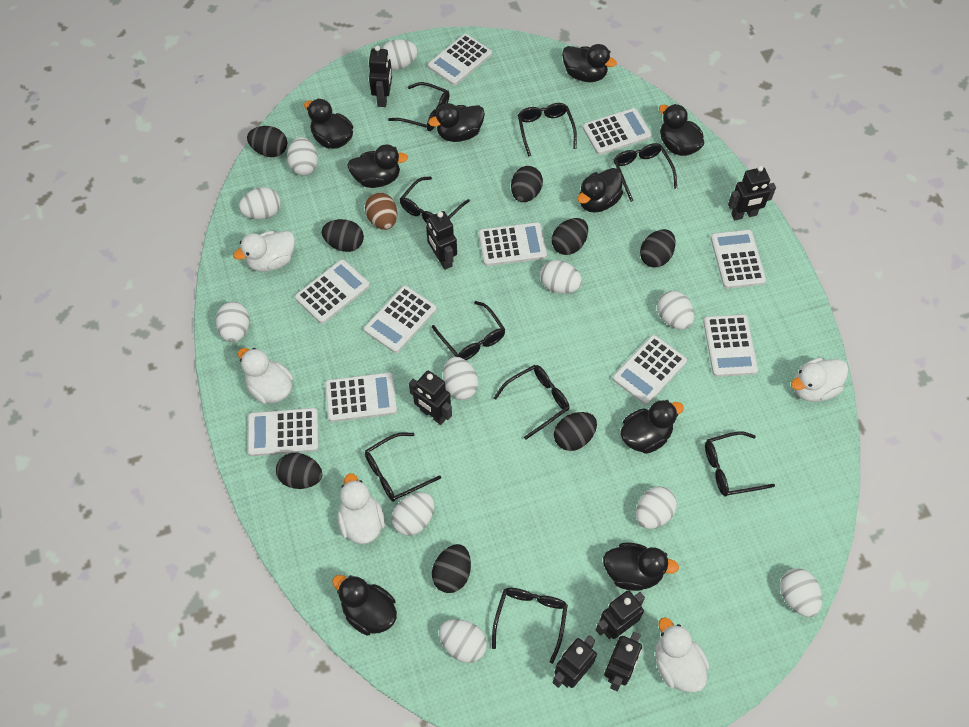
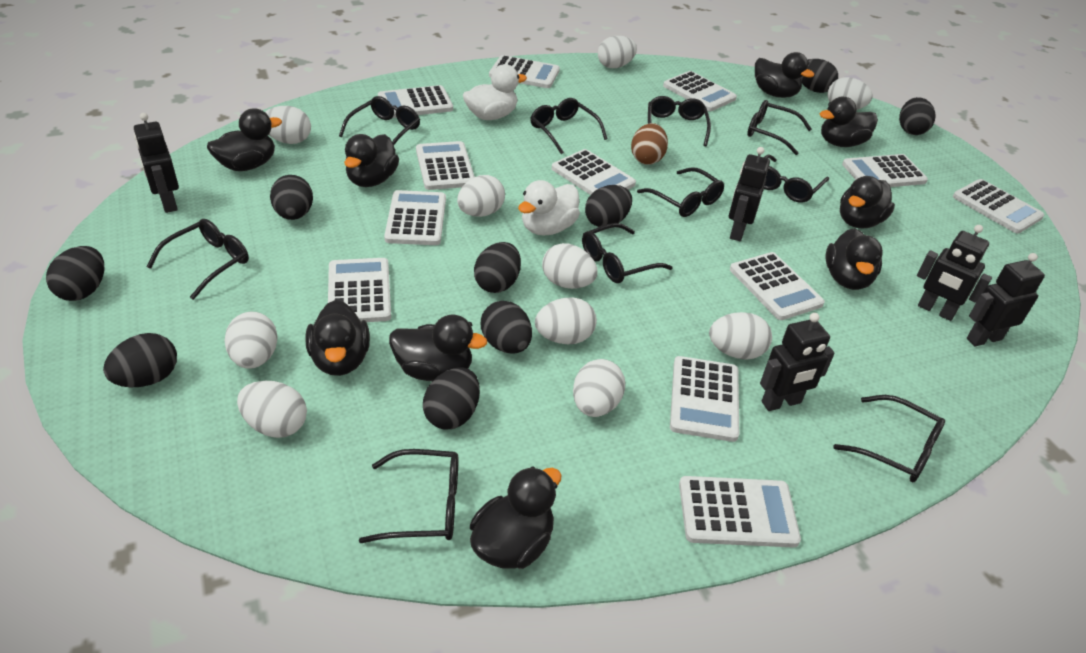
black egg: [247,126,287,157] [276,453,322,489] [322,219,364,252] [432,544,471,593] [511,166,543,202] [552,218,588,255] [554,412,597,451] [640,229,676,267] = 8 -> [46,246,104,301] [103,333,177,387] [270,175,313,220] [423,367,480,430] [474,242,521,293] [481,301,532,354] [585,185,632,227] [800,59,838,93] [899,97,936,135] = 9
black glasses: [365,432,441,502] [388,82,450,131] [400,176,470,223] [432,301,506,360] [492,588,568,664] [494,365,569,440] [518,103,577,157] [614,143,677,202] [705,431,775,496] = 9 -> [147,219,249,300] [339,96,420,145] [359,449,459,543] [530,98,608,154] [582,223,673,283] [637,167,724,217] [648,96,711,146] [747,100,812,155] [764,154,829,203] [833,395,945,482] = 10
black robot: [369,45,392,107] [409,370,452,425] [426,211,457,270] [553,635,597,688] [596,590,645,639] [604,632,642,691] [728,166,776,220] = 7 -> [134,113,179,213] [729,147,770,241] [760,313,835,411] [917,225,992,321] [967,253,1045,346] = 5
white calculator: [248,408,319,456] [295,259,370,324] [325,372,397,422] [364,285,437,353] [428,34,492,86] [479,222,547,266] [583,108,652,155] [613,335,687,405] [703,314,758,377] [711,230,766,289] = 10 -> [328,258,391,322] [378,85,453,118] [384,190,446,245] [416,141,475,190] [489,55,560,88] [552,149,636,195] [663,71,737,111] [670,356,739,442] [679,476,801,548] [730,252,825,320] [842,154,928,187] [953,179,1044,233] = 12
white duck: [233,231,295,272] [238,348,293,404] [337,473,385,544] [655,617,709,692] [791,357,849,402] = 5 -> [463,64,527,120] [518,180,580,236] = 2
white egg: [216,302,250,343] [239,187,281,220] [287,137,318,176] [382,39,418,70] [392,492,434,536] [439,619,487,663] [443,357,478,400] [540,260,582,294] [636,486,677,529] [657,291,694,330] [780,568,822,617] = 11 -> [225,311,278,369] [237,381,307,438] [265,106,311,144] [457,175,505,217] [535,298,597,344] [542,243,598,289] [573,359,625,417] [598,36,637,68] [709,312,772,360] [827,77,873,110] = 10

